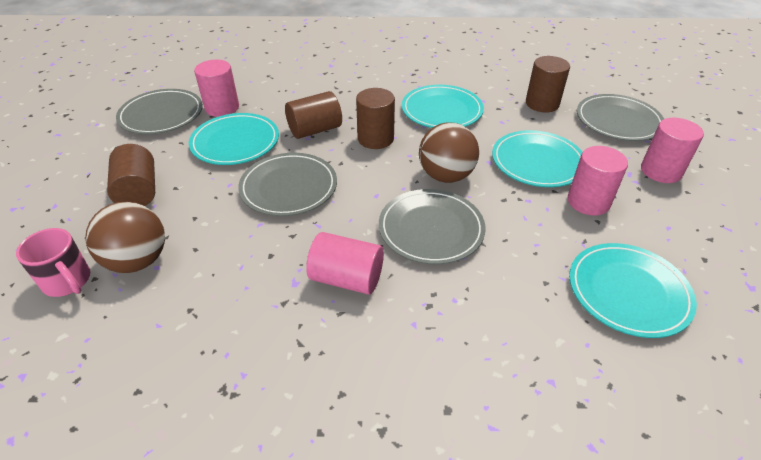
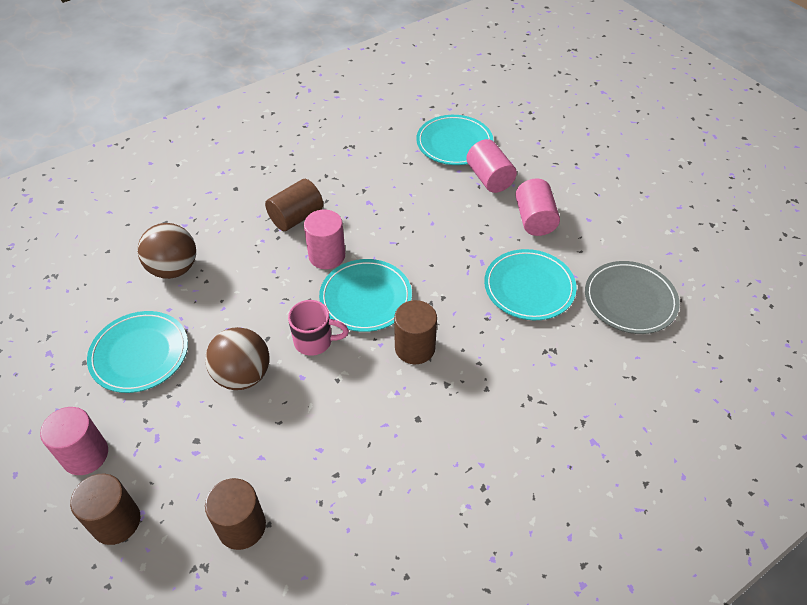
grey plate: [116,89,203,134] [238,153,337,216] [379,189,486,264] [577,94,664,141] = 4 -> [585,261,680,334] = 1

